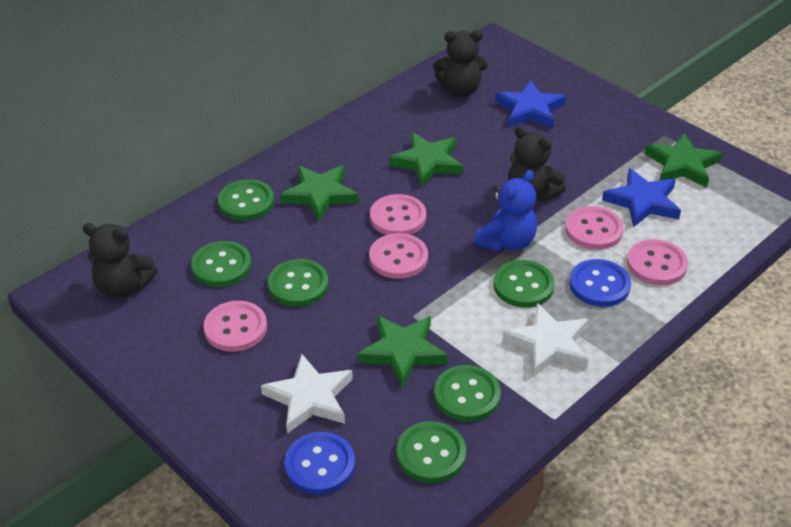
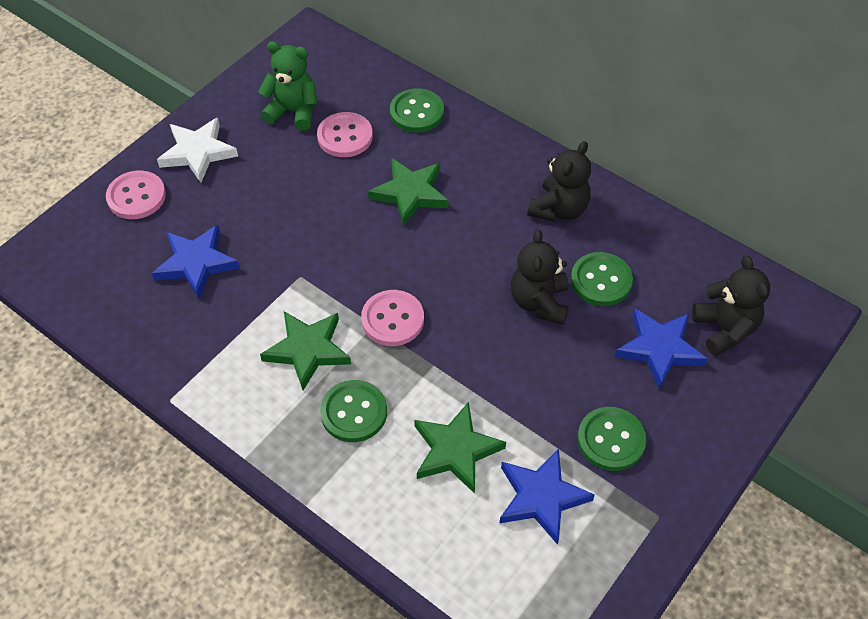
blue button: [284,432,355,494] [569,259,631,307] = 2 -> none = 0
blue star: [495,80,566,129] [602,168,681,227] = 2 -> [152,225,240,298] [499,449,595,545] [615,308,707,389] = 3
blue teddy bear: [474,170,537,252] = 1 -> none = 0
green button: [191,241,251,287] [218,179,274,221] [268,259,329,307] [396,421,466,483] [434,365,501,422] [494,260,555,308] = 6 -> [320,380,387,442] [390,89,444,132] [571,252,633,306] [577,407,647,471] = 4
green star: [280,165,359,222] [358,315,448,388] [389,132,464,187] [645,133,722,188] = 4 -> [260,311,351,390] [368,158,449,226] [414,402,506,494] = 3
green teddy bear: none = 0 -> [258,41,317,131] = 1
pink button: [203,301,267,352] [369,233,428,279] [370,194,426,235] [565,206,624,250] [627,239,688,285] = 5 -> [106,171,166,219] [317,112,373,157] [361,290,424,346] = 3
white star: [261,354,353,434] [503,303,589,377] = 2 -> [157,118,238,183] = 1

